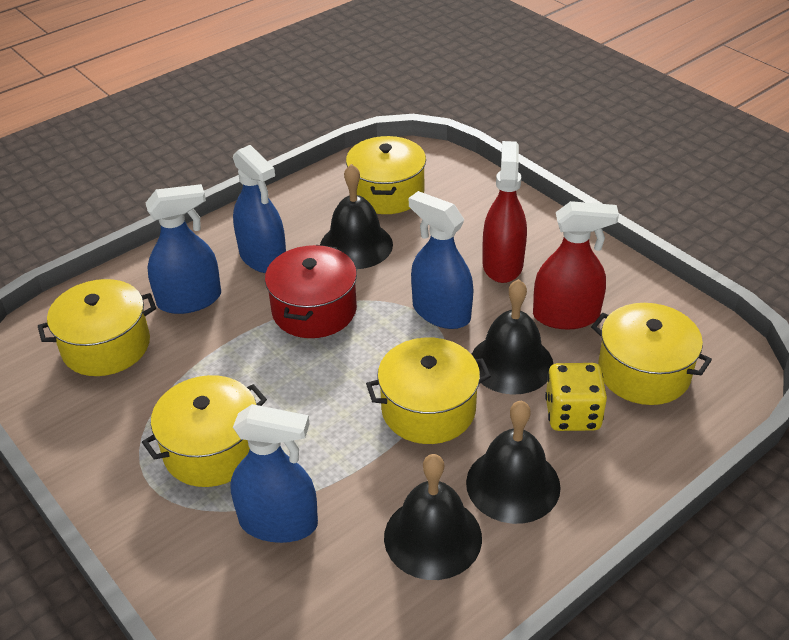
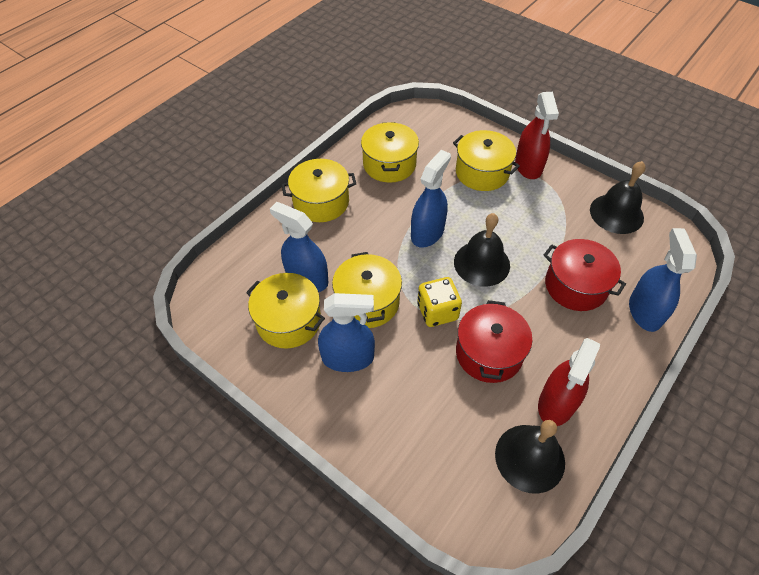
black bell: [320,164,393,269] [384,454,482,580] [466,401,561,524] [471,279,553,395] = 4 -> [454,213,510,287] [495,420,565,494] [590,161,645,234] = 3
red pot: [265,245,357,338] = 1 -> [456,300,532,383] [543,239,626,311] = 2

